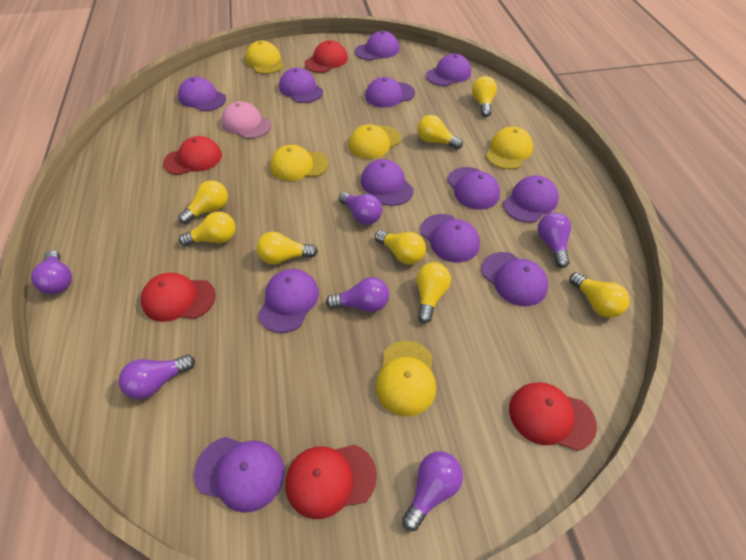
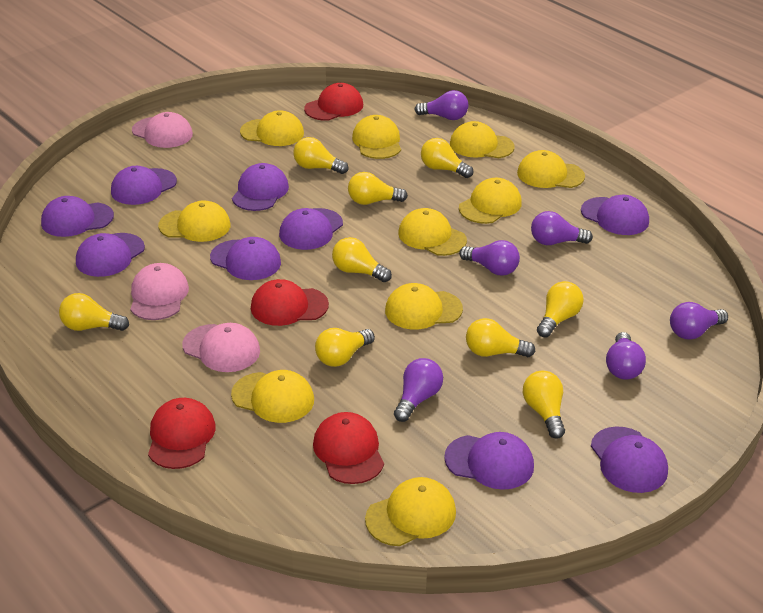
pink cap: [221,101,271,139] = 1 -> [130,263,189,320] [132,112,193,148] [182,323,260,372] = 3
purple cap: [178,77,226,111] [194,437,284,513] [258,269,319,333] [279,68,323,103] [355,31,400,60] [361,159,414,206] [365,77,415,108] [420,214,480,263] [426,54,471,86] [447,167,500,210] [481,252,548,306] [503,175,559,223] = 12 -> [41,196,114,237] [76,233,145,277] [111,166,177,205] [210,237,281,280] [232,163,289,211] [279,208,343,250] [444,432,534,490] [581,195,649,235] [591,426,668,493] = 9
red cap: [141,273,216,322] [163,136,222,175] [285,445,377,519] [305,40,348,73] [509,382,597,451] = 5 -> [148,398,216,469] [251,279,329,326] [304,83,363,121] [313,412,384,484] = 4
yellow cap: [245,41,284,74] [270,145,329,181] [349,124,401,159] [376,341,436,416] [486,127,533,169] = 5 -> [158,200,230,242] [231,370,314,423] [240,110,304,146] [352,115,401,159] [365,477,456,546] [385,283,463,330] [398,208,467,256] [450,121,515,158] [459,178,522,224] [517,150,585,188] = 10
yellow light bulb: [178,180,228,224] [179,212,236,246] [257,232,318,264] [375,230,426,264] [416,262,451,323] [417,115,463,149] [472,76,497,117] [569,272,630,318] = 8 -> [59,293,129,331] [293,137,348,174] [315,328,375,367] [332,237,392,282] [348,172,408,205] [421,138,473,178] [466,318,535,357] [523,371,565,439] [537,281,584,337] = 9

